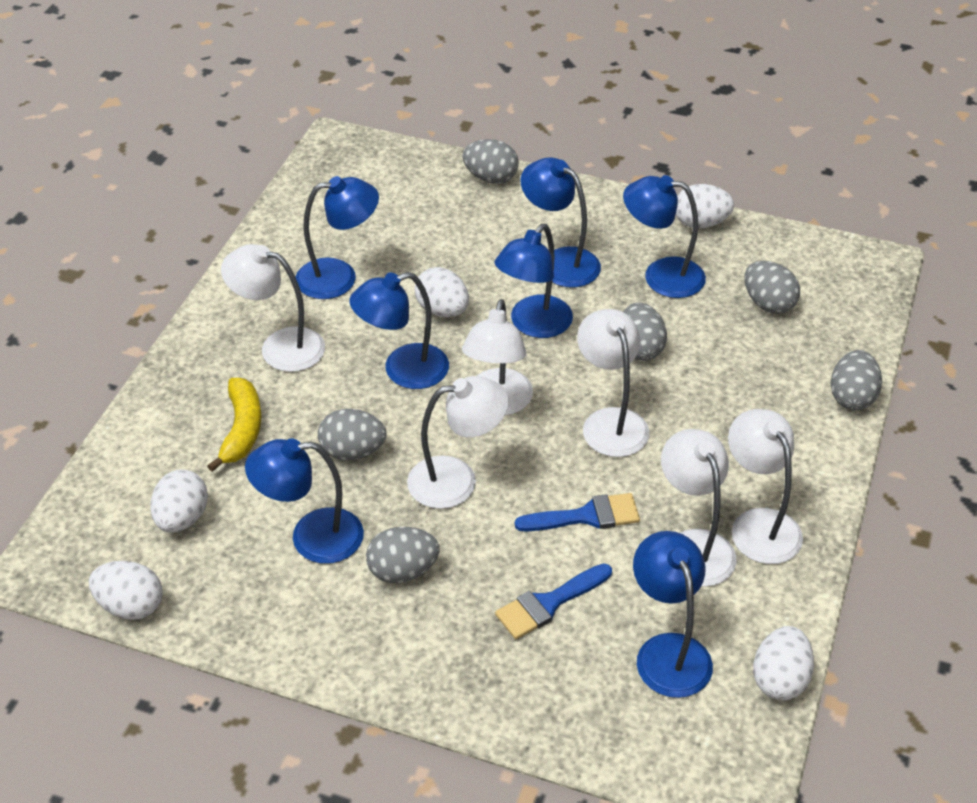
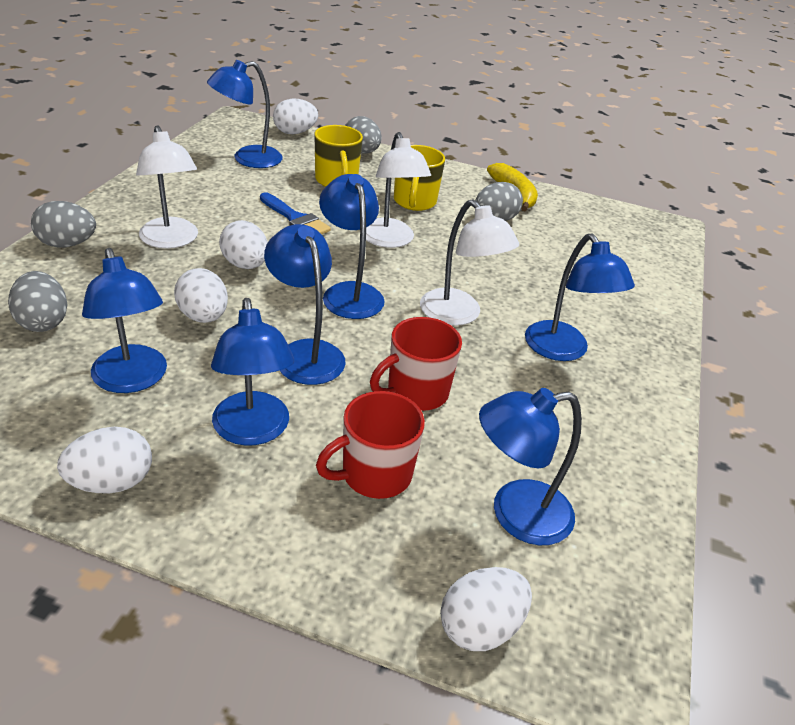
blue brush: [495,564,612,639] [515,493,640,532] = 2 -> [260,192,331,234] = 1
grey egg: [318,409,386,460] [366,527,439,583] [462,139,519,184] [623,302,667,361] [744,261,800,314] [831,350,882,410] = 6 -> [8,271,67,332] [31,201,96,248] [345,116,381,153] [475,182,523,221] = 4
red mug: none = 0 -> [316,391,425,499] [370,317,462,411] = 2
white lamp: [221,244,325,372] [407,376,509,509] [462,299,533,415] [577,309,649,457] [661,429,737,587] [728,409,803,564] = 6 -> [136,125,198,249] [366,132,431,248] [420,199,519,326] = 3
yellow mug: none = 0 -> [314,125,363,187] [394,145,445,211] = 2

